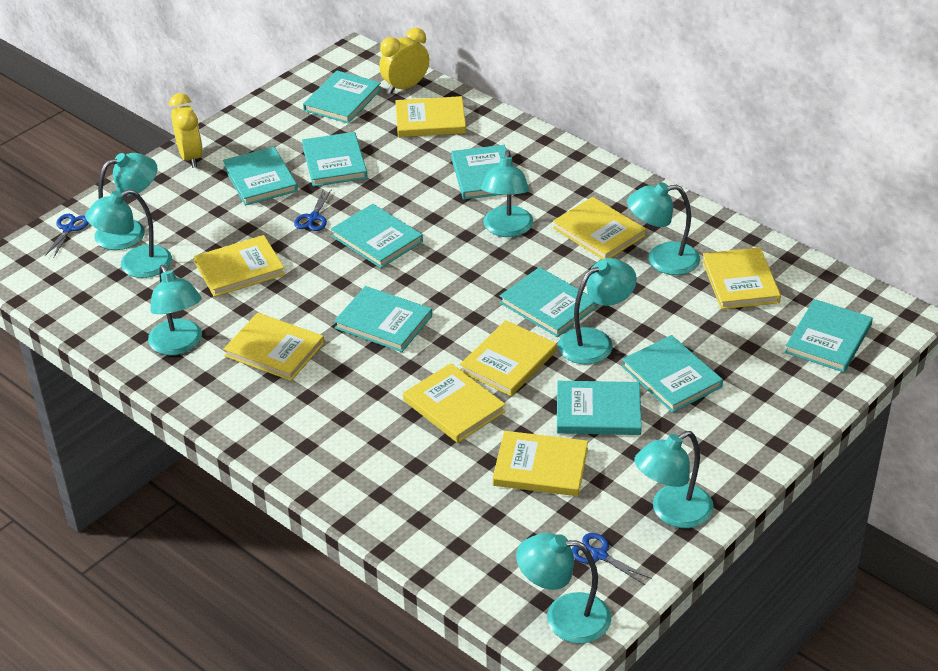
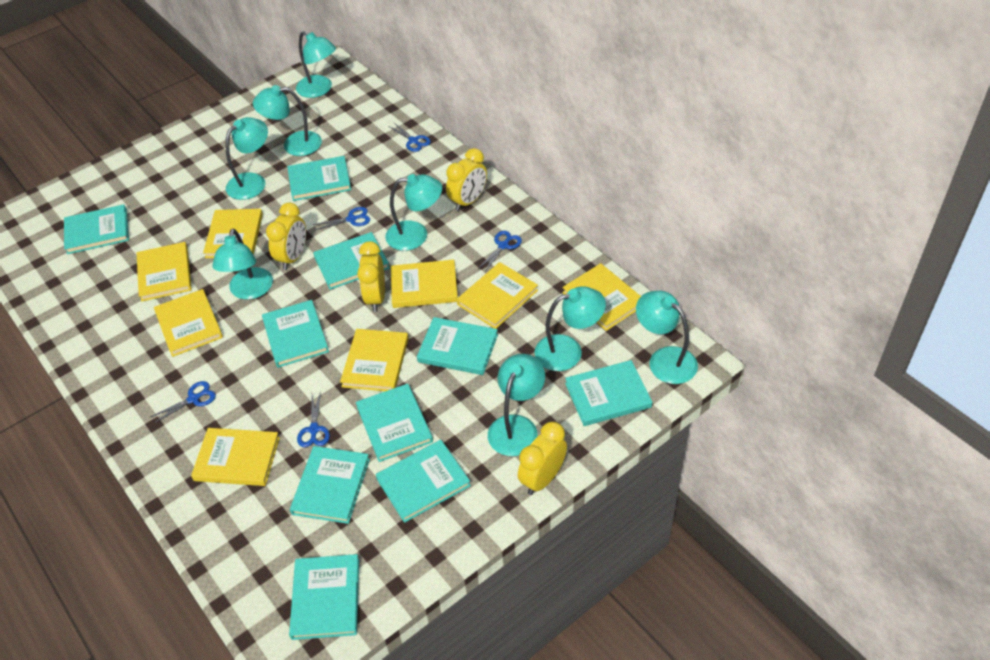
blue scissors: [45,214,88,257] [294,189,332,231] [572,533,652,585] = 3 -> [149,381,216,424] [297,391,330,447] [313,207,370,231] [388,123,431,152] [479,231,522,271] = 5
yellow clock: [169,93,203,168] [379,28,429,94] = 2 -> [266,203,306,270] [357,241,385,312] [446,148,487,211] [518,422,567,495] = 4

